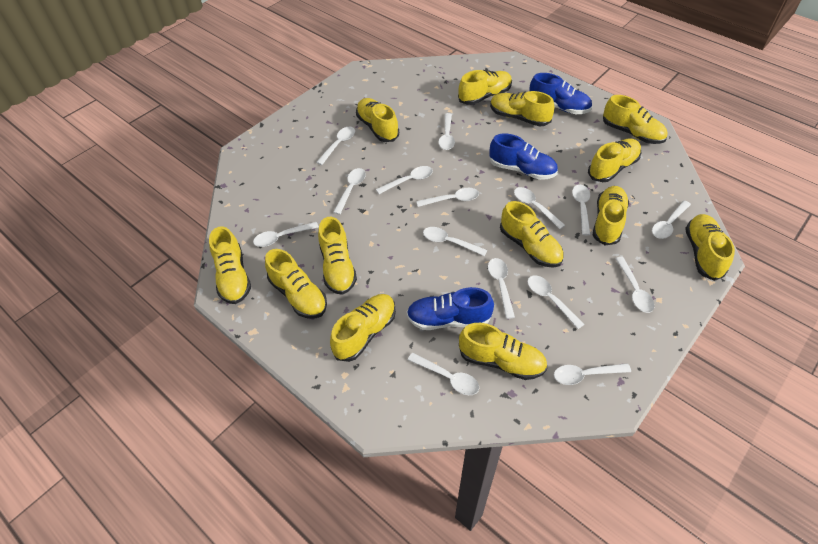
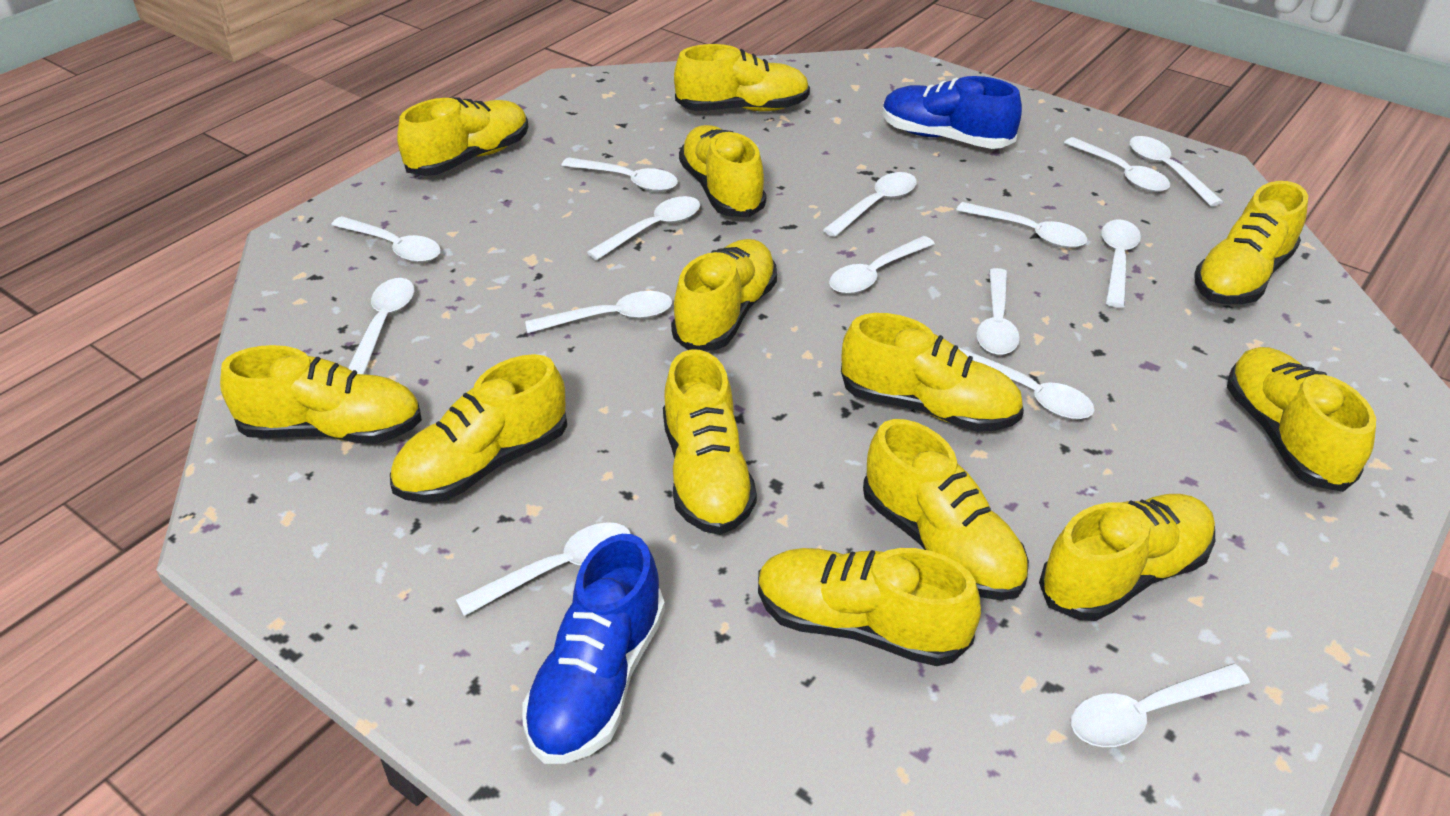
blue shoe: [406,287,494,330] [489,133,558,180] [529,73,592,114] = 3 -> [522,534,665,764] [882,76,1022,149] = 2

